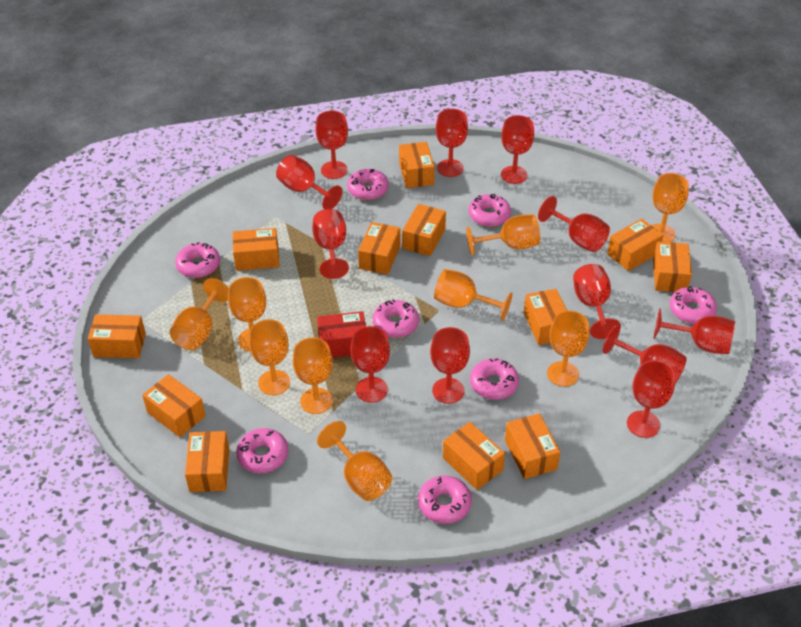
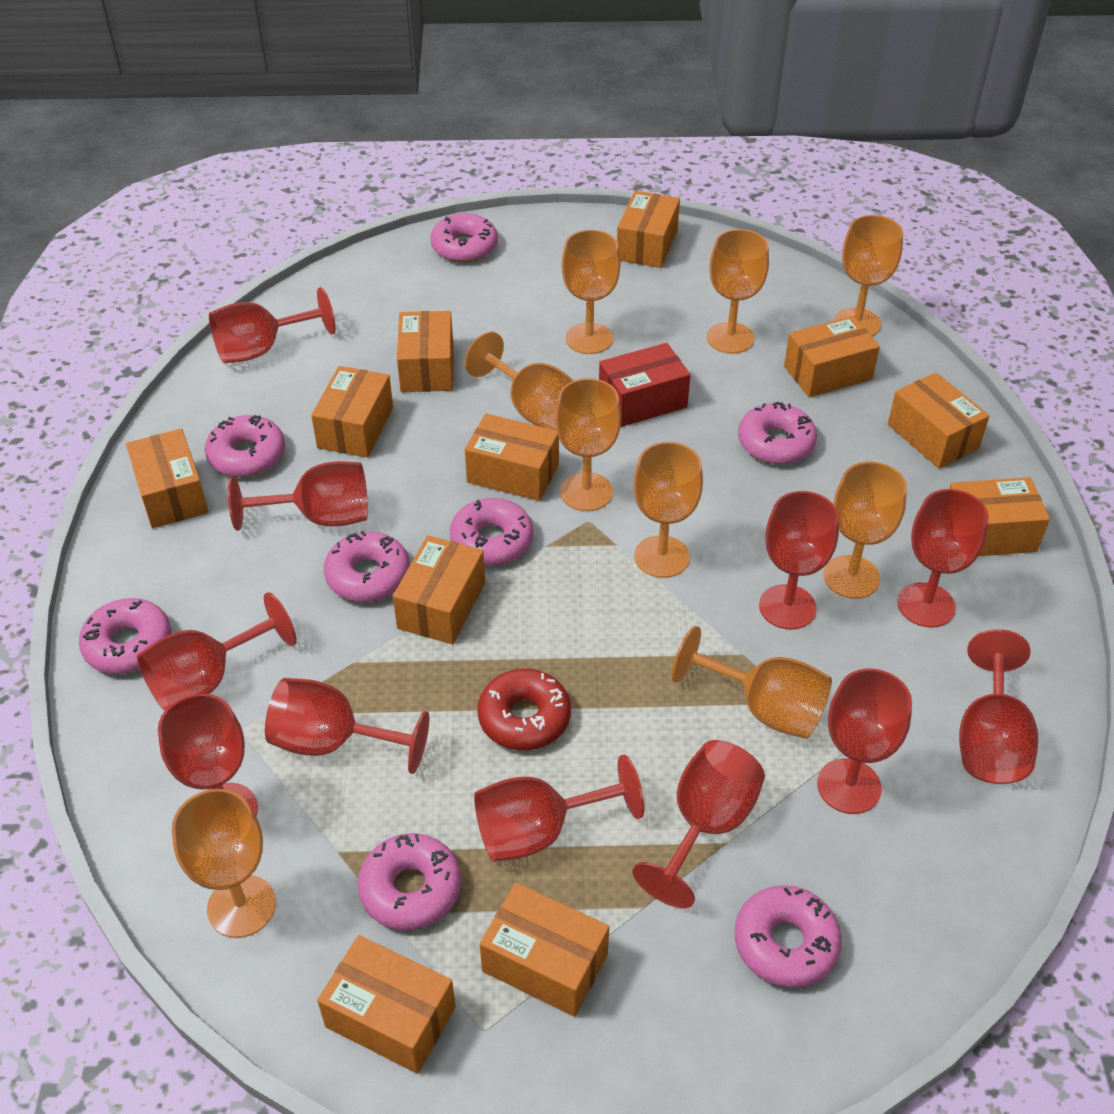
orange box: [88,314,146,358] [142,374,206,437] [185,431,229,492] [233,228,280,271] [358,222,400,275] [399,142,435,188] [402,204,446,256] [443,422,505,490] [505,413,560,479] [524,289,567,345] [607,219,663,271] [653,242,692,292] = 12 -> [126,429,208,528] [311,366,393,458] [317,935,456,1074] [393,535,485,644] [397,311,453,392] [465,413,559,501] [480,883,609,1017] [617,191,680,268] [784,316,880,398] [888,372,990,469] [949,477,1050,556] = 11
red donut: none = 0 -> [478,669,571,750] = 1
red goblet: [276,155,342,209] [312,209,349,279] [316,111,348,179] [350,326,390,403] [430,327,470,404] [436,109,468,177] [501,115,534,184] [538,196,610,252] [573,264,621,339] [603,325,687,383] [627,360,675,438] [653,308,735,354] = 12 -> [137,592,296,711] [158,693,258,816] [209,287,336,363] [228,461,368,531] [265,678,429,774] [474,755,645,862] [633,740,765,908] [759,491,839,630] [817,669,912,814] [897,489,989,628] [959,629,1038,784] = 11

